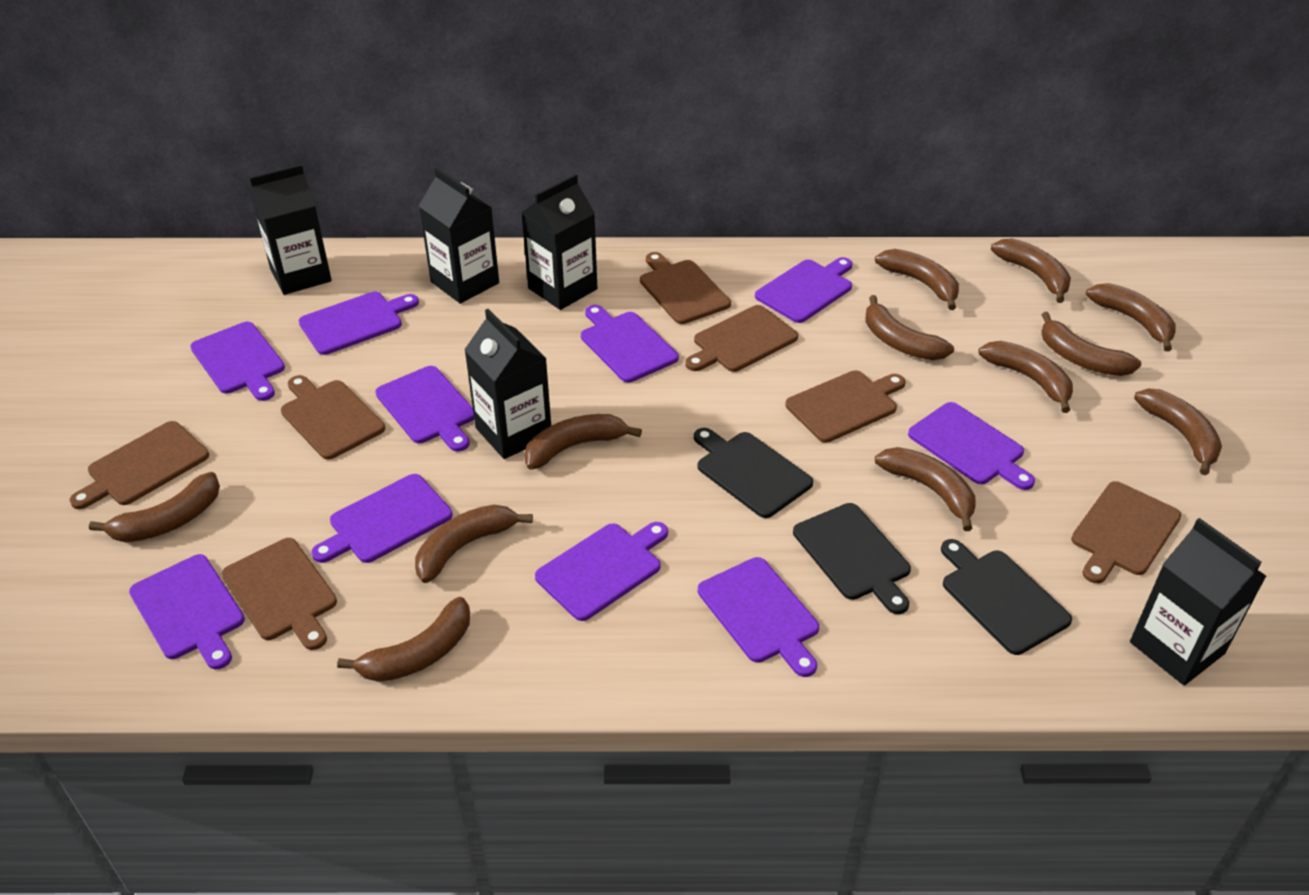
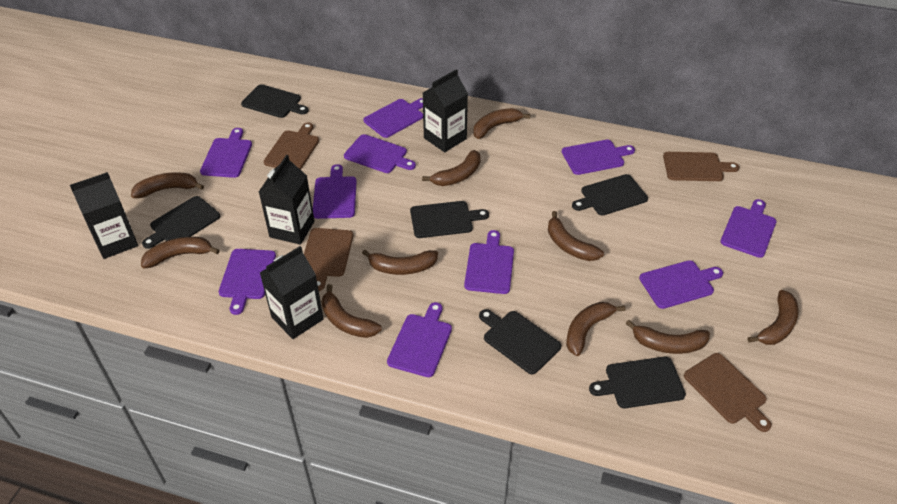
black carton: [249,164,332,295] [419,168,499,303] [464,309,551,459] [521,174,597,310] [1130,518,1267,685] = 5 -> [70,172,138,259] [259,155,315,245] [260,246,324,339] [423,69,468,152] = 4
black cutting board: [694,428,813,518] [793,503,911,614] [941,539,1072,655] = 3 -> [142,196,220,249] [241,84,309,118] [410,201,489,238] [479,309,561,374] [572,174,648,216] [589,357,686,408] = 6
brown banana: [89,472,220,542] [337,597,470,682] [415,505,533,583] [524,414,642,470] [865,295,954,360] [875,249,959,310] [875,447,976,531] [978,341,1073,413] [991,238,1071,303] [1041,312,1141,376] [1086,283,1176,352] [1134,389,1222,476] = 12 -> [131,172,204,198] [141,237,220,269] [321,284,382,338] [362,249,438,275] [422,150,481,186] [474,108,530,139] [548,211,604,261] [566,302,625,356] [626,320,710,354] [748,290,799,345] = 10
brown cutting board: [69,421,209,509] [222,538,337,650] [281,375,385,460] [640,252,731,324] [685,305,798,372] [786,370,906,443] [1071,481,1181,583] = 7 -> [264,122,319,170] [304,228,353,291] [663,152,739,181] [684,353,772,432] = 4

